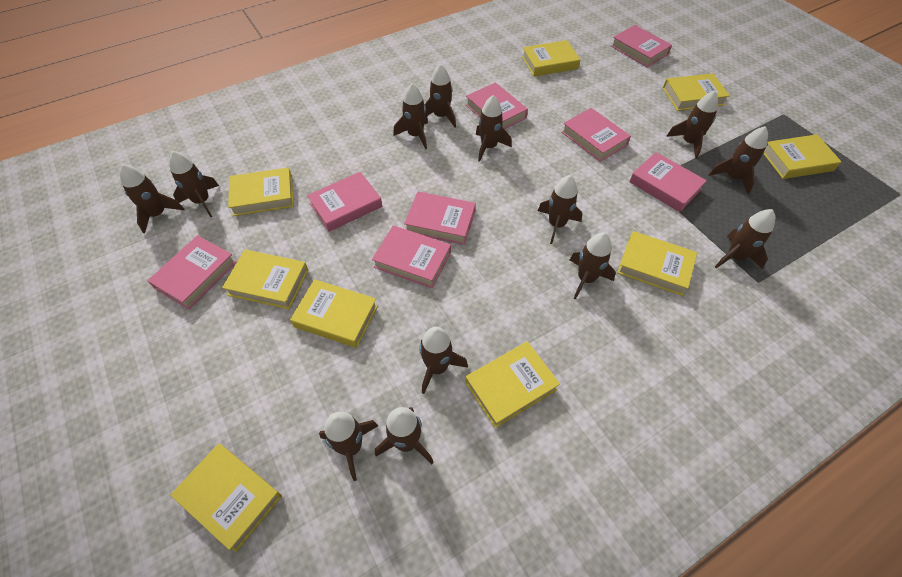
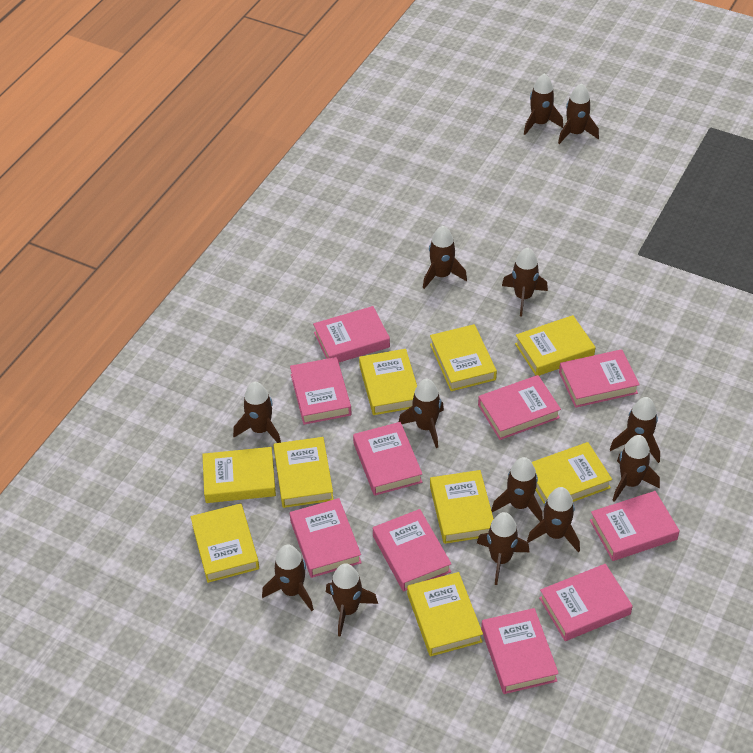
pink book: [148,235,237,309] [307,172,382,232] [372,226,451,288] [404,191,476,245] [466,82,528,129] [562,108,631,162] [611,25,672,67] [629,152,707,212] = 8 -> [290,357,351,425] [290,498,362,578] [313,306,390,362] [353,422,422,496] [373,509,452,591] [478,375,561,440] [481,608,559,694] [539,564,633,641] [559,349,640,408] [590,491,680,561] = 10

